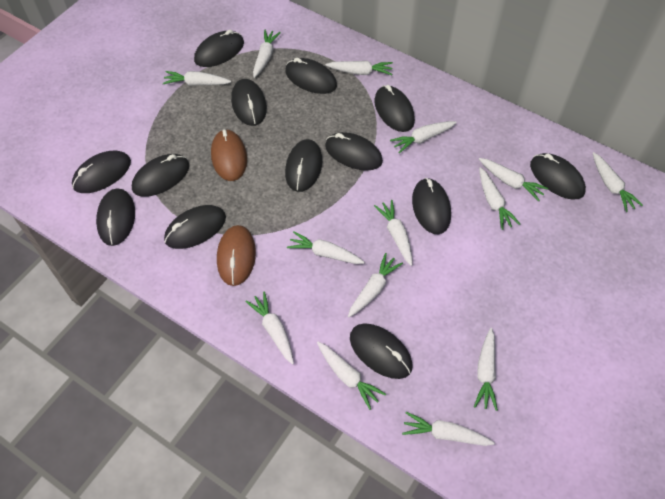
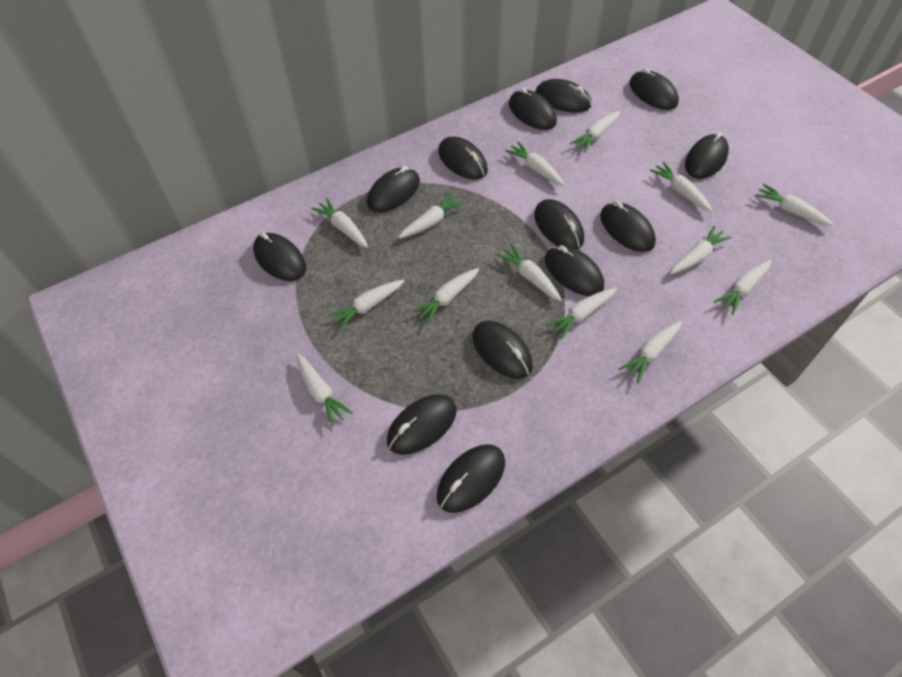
brown mouse: [211,129,247,181] [217,225,256,286] = 2 -> none = 0

